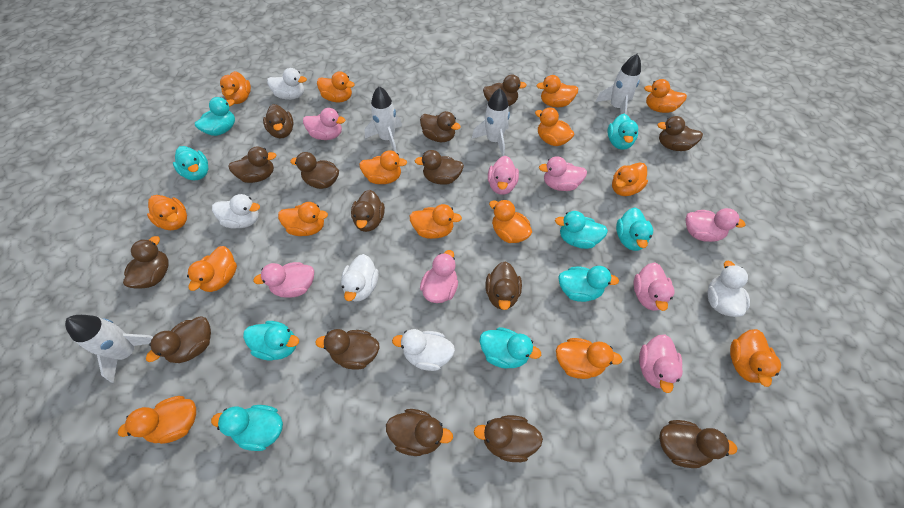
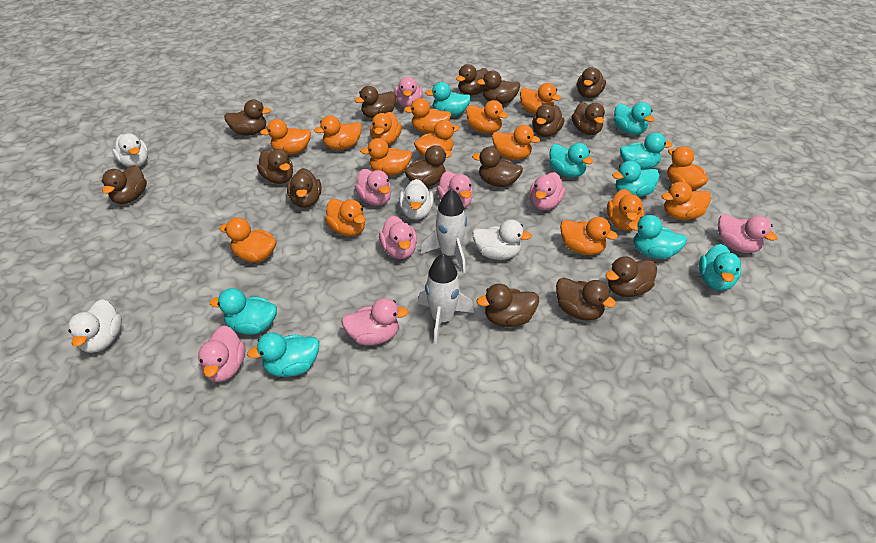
white duck: [212,194,260,229] [267,68,307,100] [341,254,379,301] [392,329,455,371] [708,261,750,317] = 5 -> [68,299,122,353] [112,133,148,167] [399,179,434,220] [473,220,532,260] = 4
white rocket: [65,315,153,383] [365,86,402,153] [472,88,510,156] [595,54,641,114] = 4 -> [418,253,474,345] [421,189,467,273] = 2

